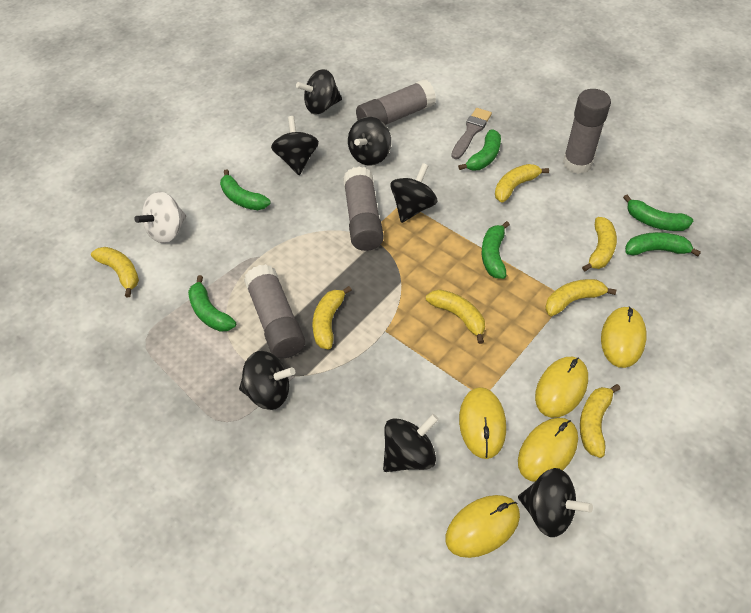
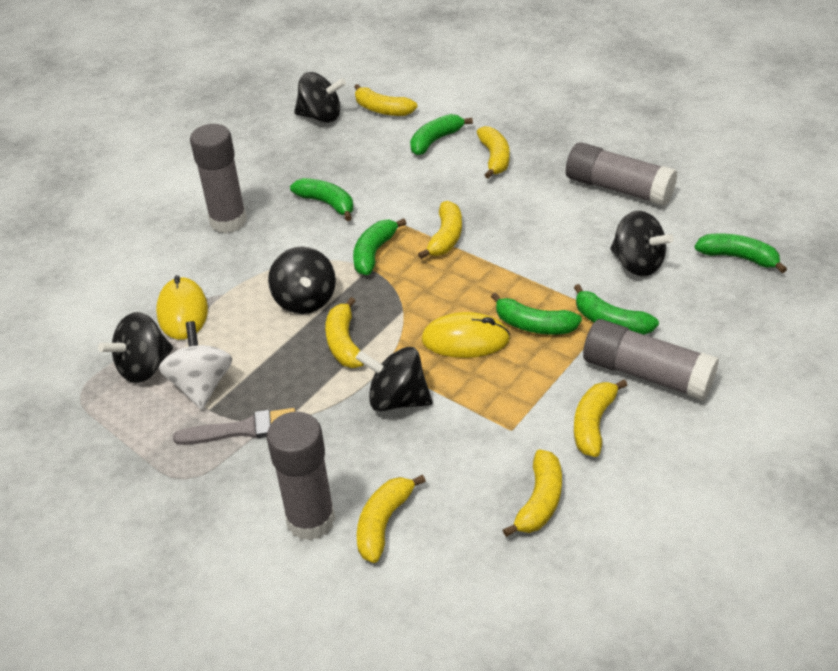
black spinning top: [239,351,295,410] [271,116,319,175] [296,69,342,115] [348,117,391,166] [383,414,439,472] [390,163,437,223] [518,468,593,537] = 7 -> [98,312,173,383] [268,246,336,314] [294,72,346,123] [356,347,433,411] [610,210,674,277] = 5
yellow mouse: [446,495,520,558] [459,387,506,459] [518,418,578,482] [535,357,588,418] [601,306,647,368] = 5 -> [156,275,208,340] [421,312,510,358] = 2

